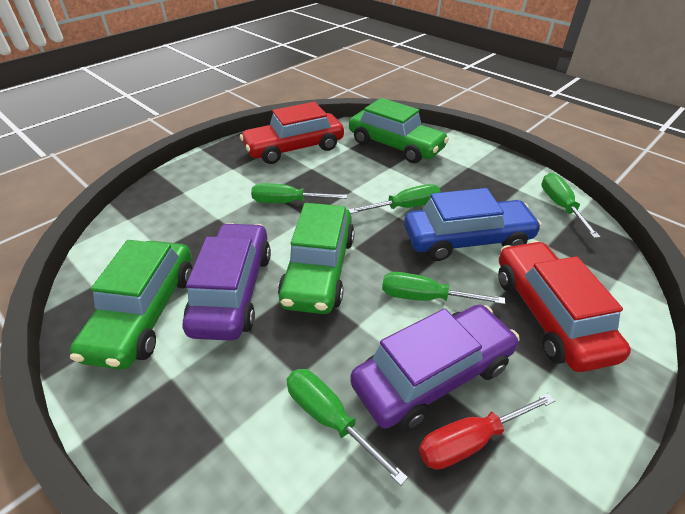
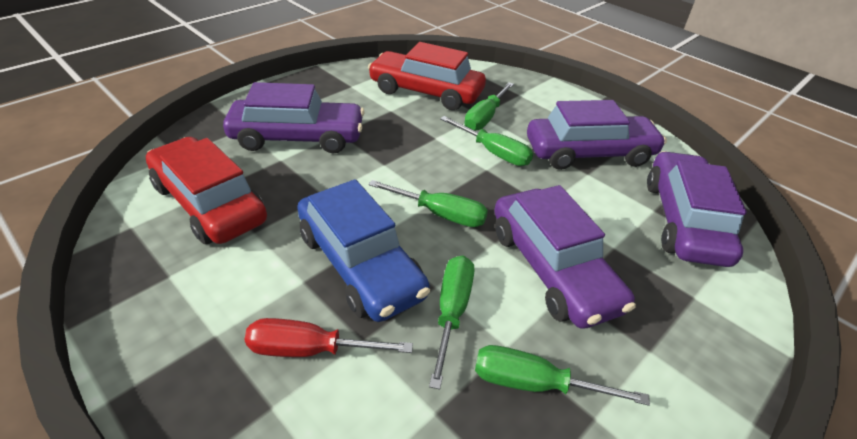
green car: [70,240,192,370] [278,203,355,314] [349,98,449,163] = 3 -> none = 0
purple car: [183,223,271,341] [350,305,520,430] = 2 -> [223,82,365,153] [494,185,636,329] [527,100,667,170] [647,151,747,267] = 4

